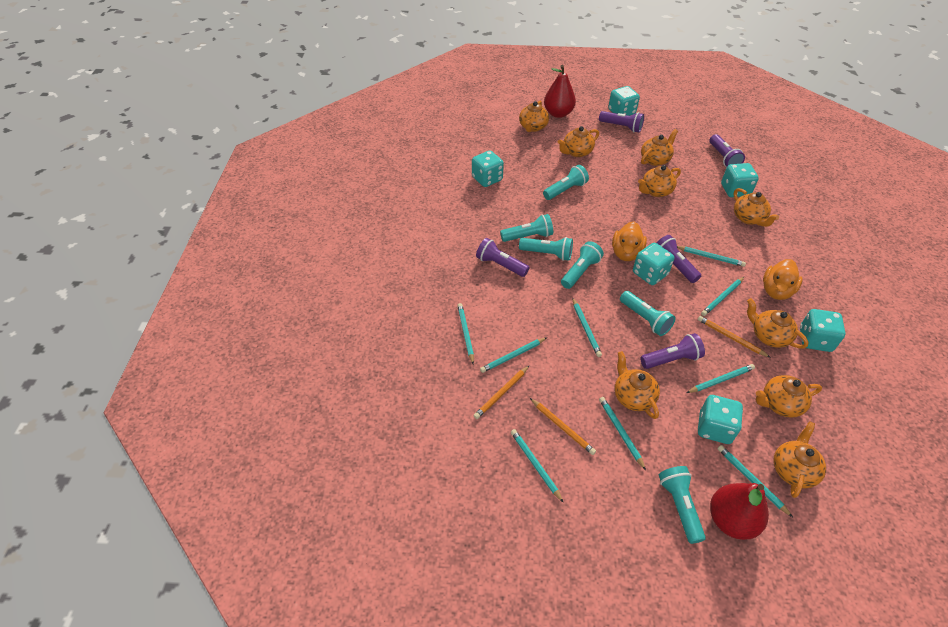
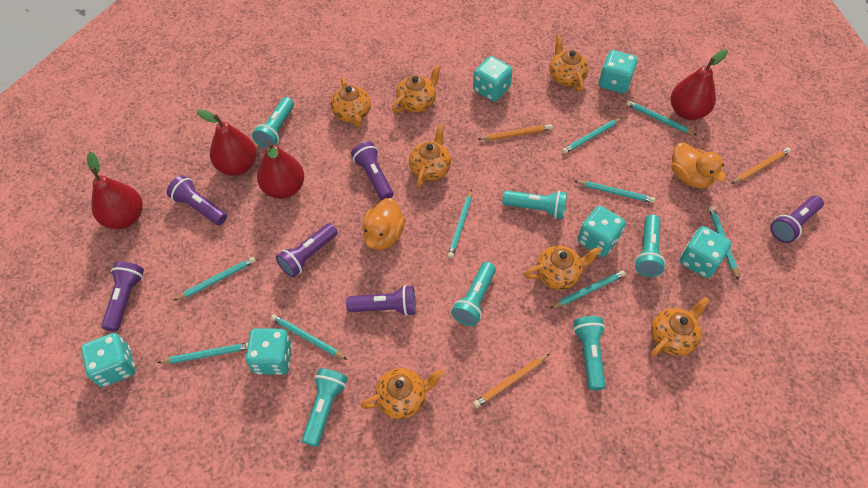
orange teapot: [519,101,549,132] [558,126,599,157] [615,351,660,419] [638,165,681,197] [641,129,678,166] [734,188,779,227] [747,298,809,348] [756,375,822,418] [773,421,826,498] = 9 -> [330,77,371,127] [361,368,443,419] [392,64,441,113] [409,124,451,188] [524,245,601,290] [549,34,589,92] [650,297,710,357] = 7
purple flashlight: [476,238,530,277] [599,111,644,132] [640,333,705,369] [657,235,701,283] [710,134,745,167] = 5 -> [102,261,144,332] [167,175,227,225] [276,223,338,278] [346,285,416,316] [351,142,393,200] [770,196,824,243] = 6
red pear: [544,65,576,118] [710,483,769,540] = 2 -> [87,152,143,229] [196,109,257,176] [257,141,304,199] [671,49,728,120] = 4

